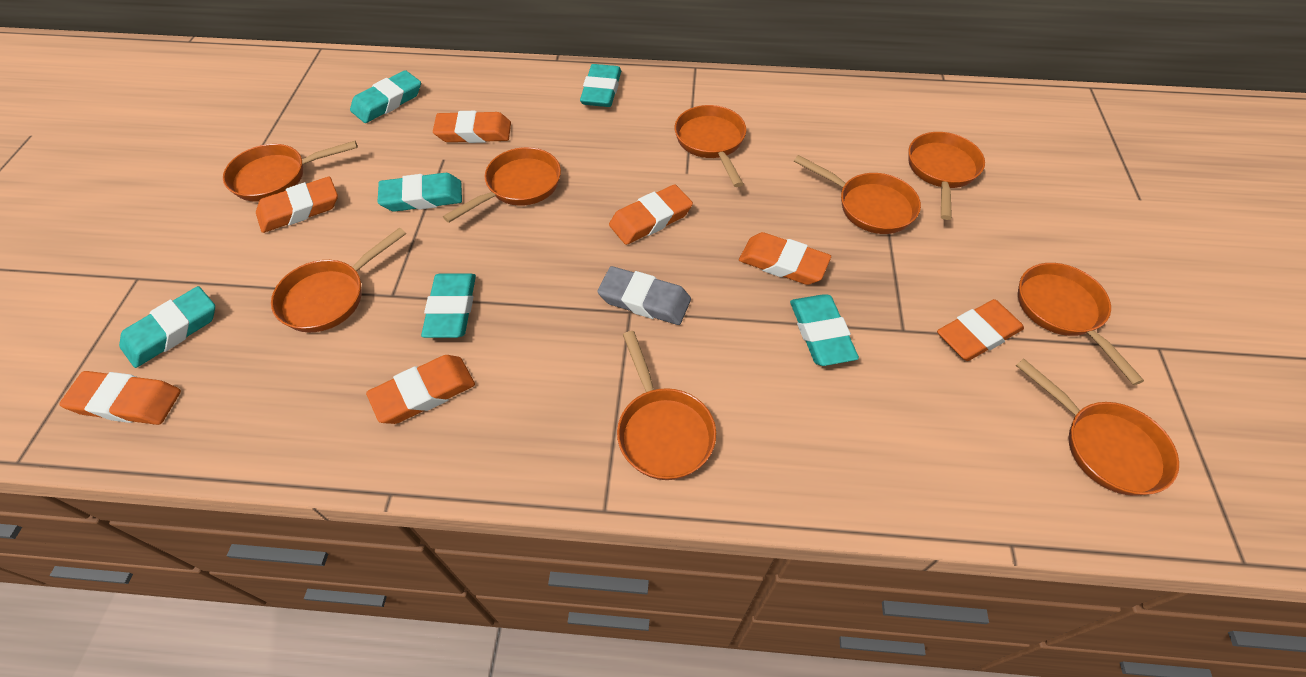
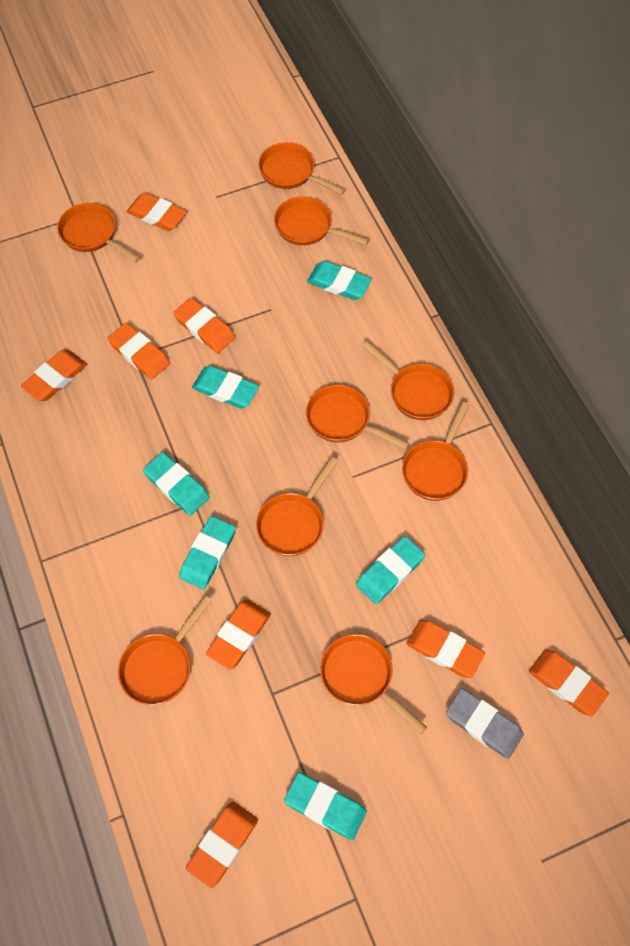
orange eraser: [59,371,181,425] [256,177,338,233] [366,355,475,424] [433,111,511,143] [609,184,693,245] [739,232,831,285] [937,299,1024,361] = 7 -> [21,350,87,401] [107,323,170,379] [126,192,187,231] [173,298,235,353] [186,801,258,888] [206,599,271,670] [406,620,485,678] [529,650,609,716] = 8

